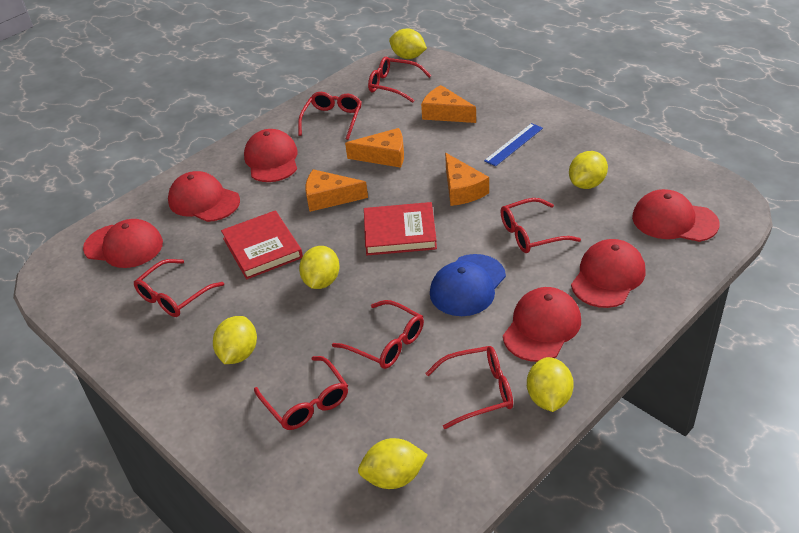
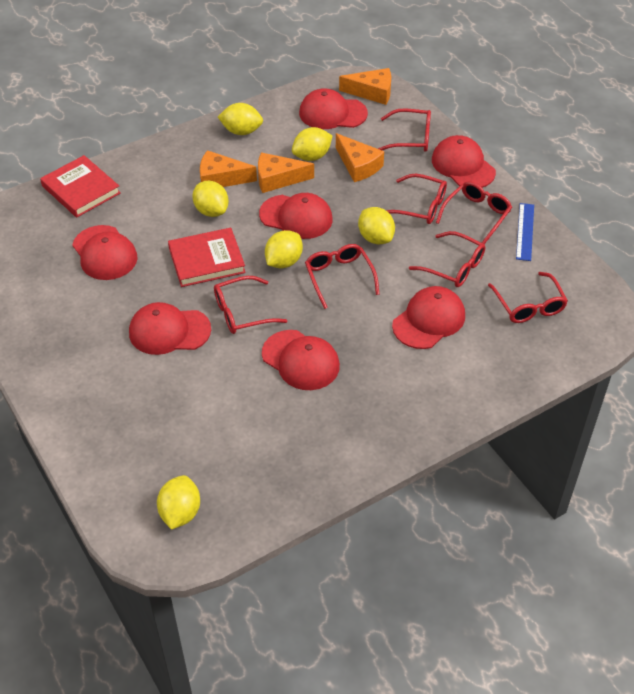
blue cap: [430,254,506,316] = 1 -> none = 0
red cap: [83,219,163,268] [168,171,240,222] [244,129,297,182] [503,287,581,362] [571,239,646,308] [632,189,720,242] = 6 -> [72,225,137,280] [129,302,211,355] [259,193,333,239] [262,330,340,390] [299,88,368,129] [392,286,465,349] [432,135,496,188] = 7

